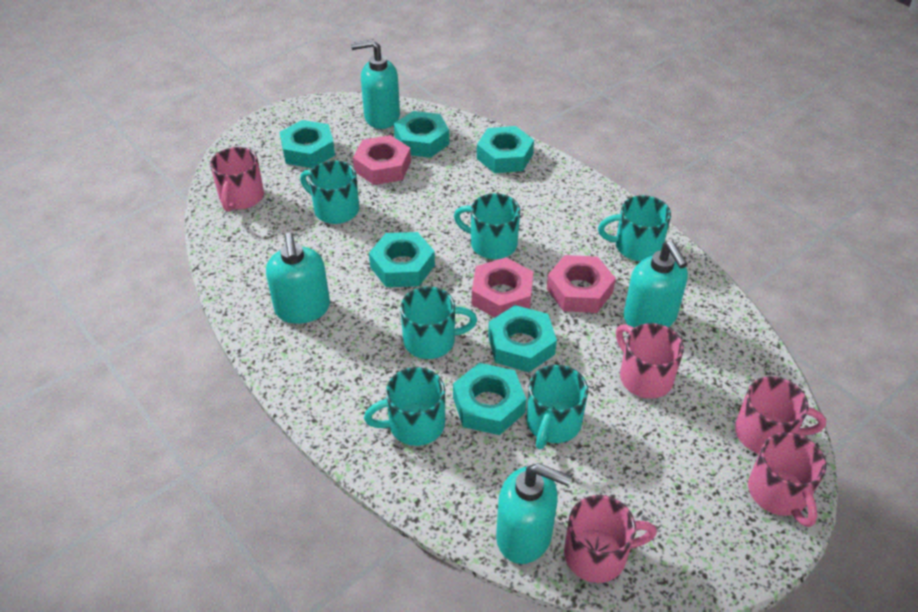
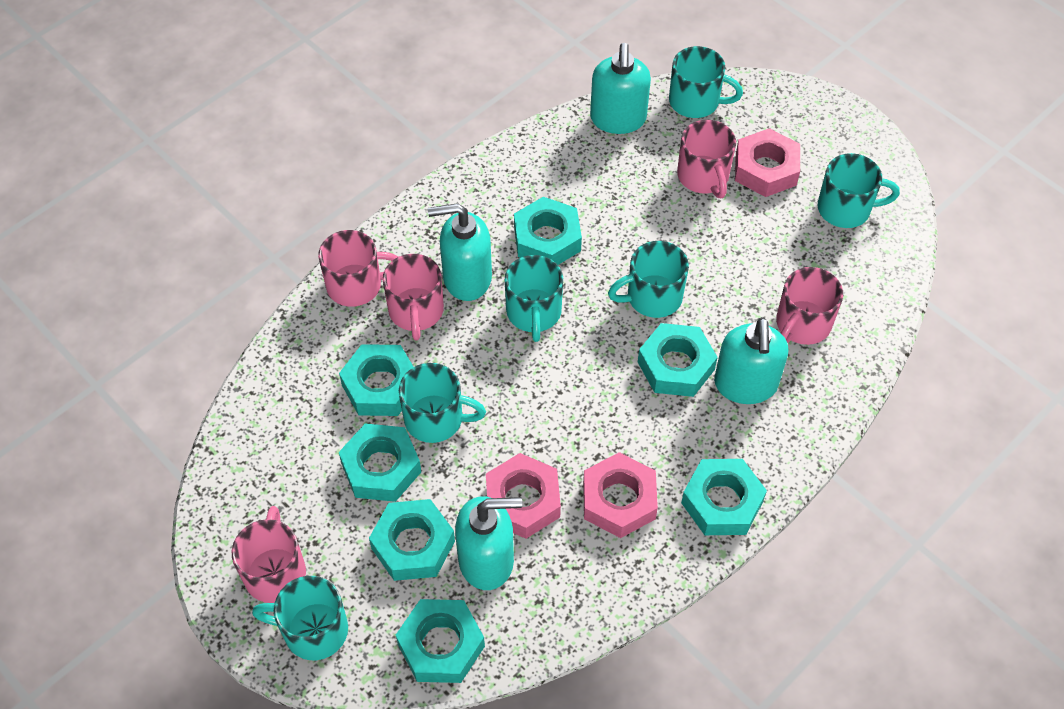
turquoise nut: [280,120,335,168] [369,232,435,287] [394,111,449,158] [453,363,526,435] [477,126,534,173] [488,305,557,372] = 6 -> [339,344,414,416] [339,423,421,502] [369,499,455,581] [396,599,485,683] [514,197,582,265] [638,323,718,397] [681,459,767,535] = 7

